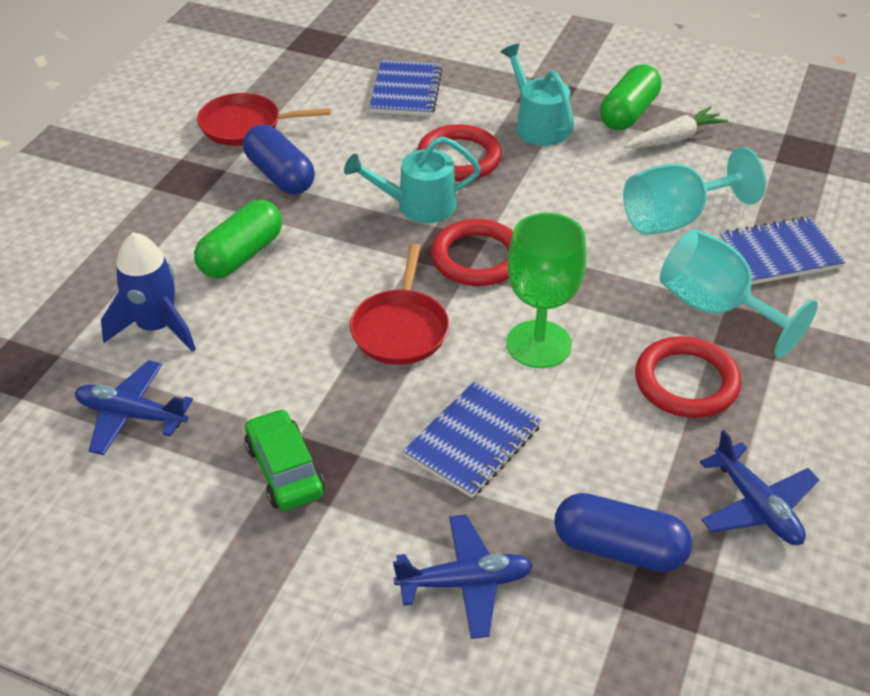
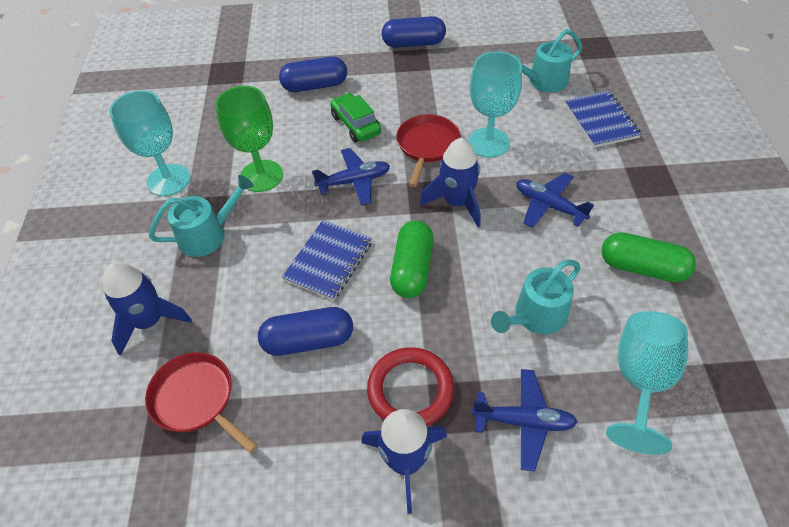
blue capsule: [243,124,315,194] [554,493,692,572] = 2 -> [258,307,353,356] [279,57,347,92] [382,16,446,48] = 3
blue notebook: [369,60,443,116] [403,381,542,498] [720,216,846,285] = 3 -> [282,220,372,301] [565,91,642,148] = 2
blue rocket: [101,232,196,352] = 1 -> [103,262,192,356] [361,409,447,514] [419,138,481,227] = 3
red ring: [417,124,502,181] [431,219,513,286] [635,336,742,418] = 3 -> [367,347,454,426] = 1
turquoise goblet: [623,147,766,235] [660,229,818,358] = 2 -> [109,90,191,196] [468,51,522,158] [606,311,688,455] = 3
turquoise watering can: [344,136,481,223] [501,44,574,146] = 2 -> [149,175,254,257] [491,260,581,334] [513,29,582,93] = 3
white carrot: [624,107,728,148] = 1 -> none = 0

